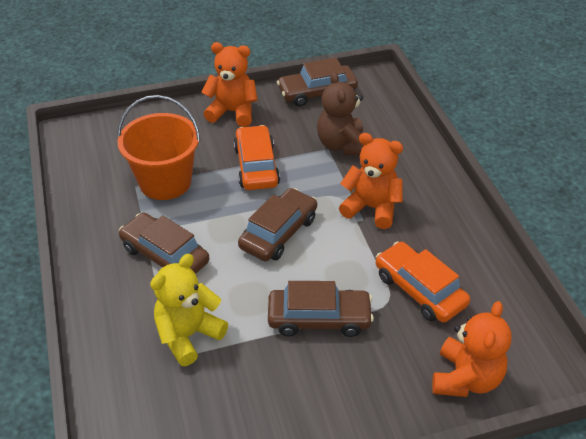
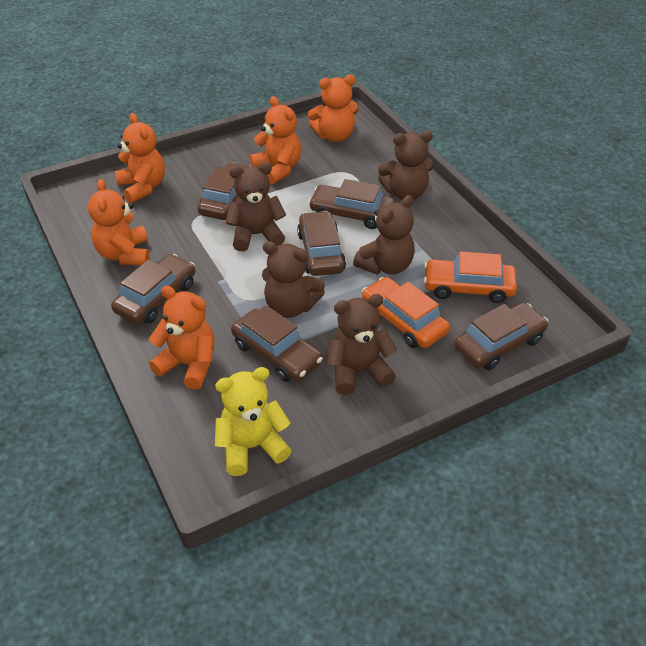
brown car: [119,213,209,274] [238,188,317,261] [268,281,374,337] [277,58,358,107] = 4 -> [111,254,195,324] [198,162,248,220] [231,305,323,382] [297,211,346,276] [308,179,394,229] [454,302,548,370] = 6
brown teddy bear: [317,72,364,155] = 1 -> [226,162,286,251] [262,241,325,318] [327,294,397,395] [353,195,415,275] [378,131,434,200] = 5
orange bucket: [117,95,200,200] = 1 -> none = 0
orange teddy bear: [201,42,257,127] [339,133,403,229] [432,301,511,397] = 3 -> [88,179,150,265] [115,113,165,203] [149,285,215,390] [250,96,301,185] [308,75,359,142] = 5

